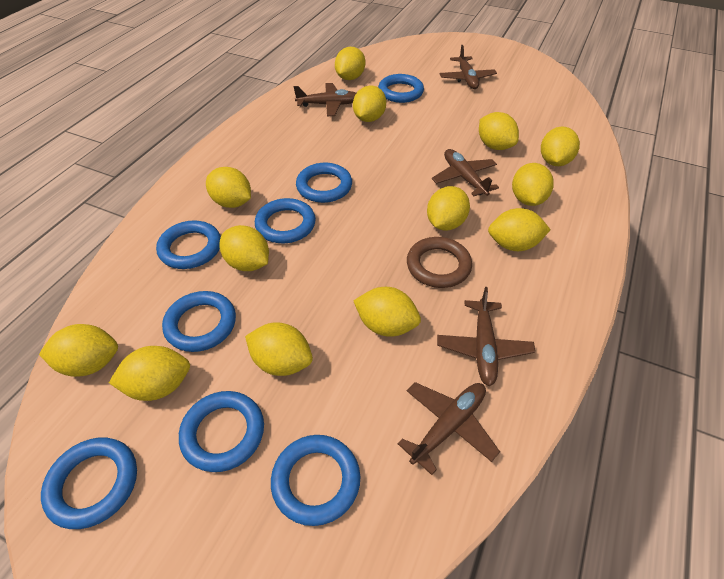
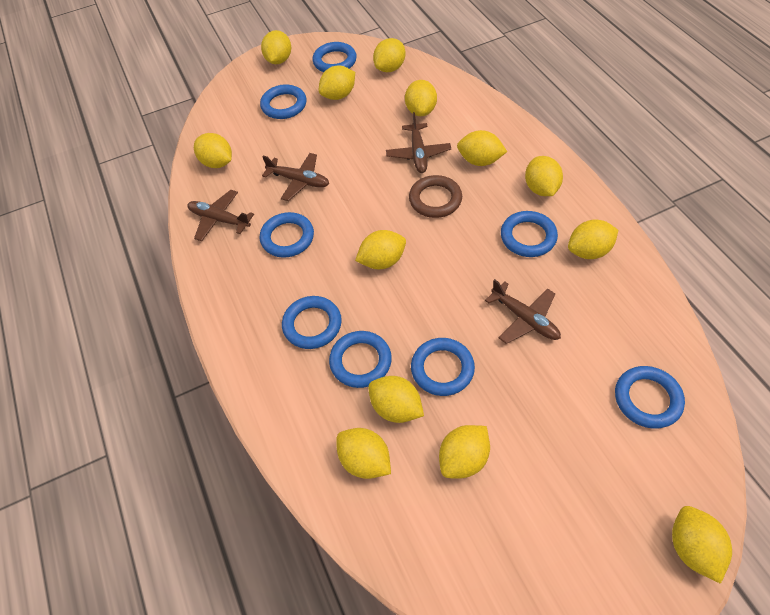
brown plane: [294,83,356,116] [398,382,500,475] [432,149,499,196] [437,287,535,386] [440,45,497,89] = 5 -> [187,190,254,241] [262,153,329,201] [386,112,451,173] [485,279,561,344] = 4

